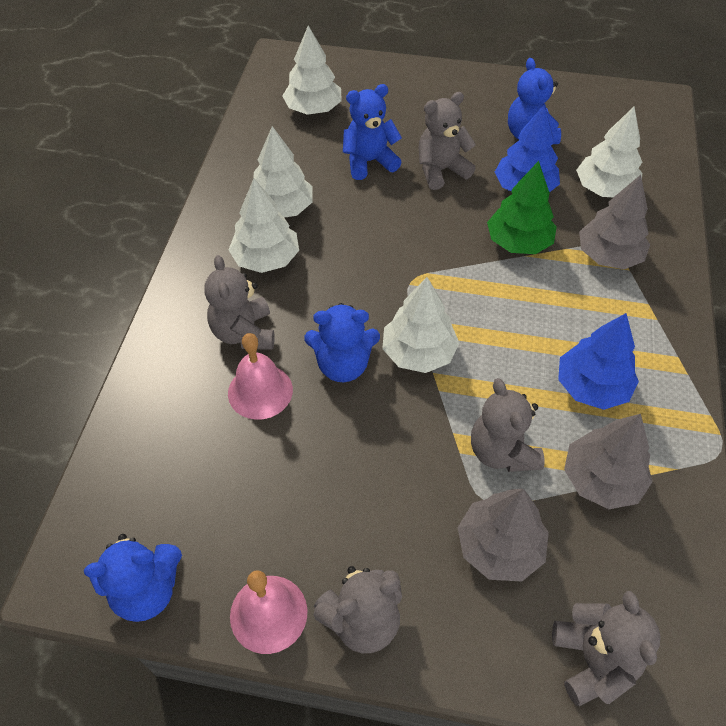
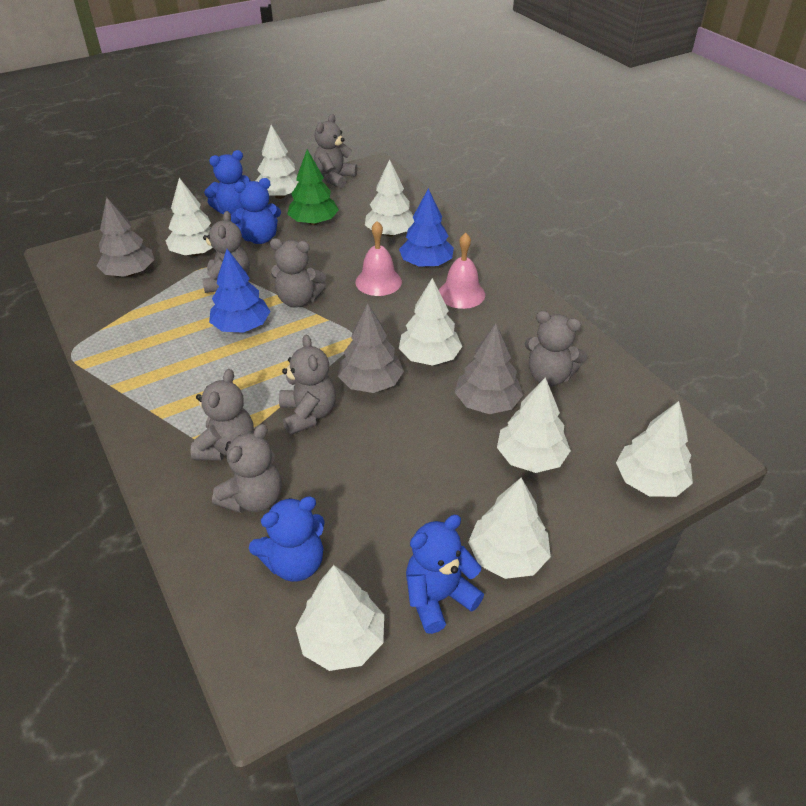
grey teddy bear: [204,255,275,350] [314,566,402,653] [419,92,476,190] [471,378,545,472] [552,591,661,706] = 5 -> [191,369,254,461] [202,211,250,293] [212,424,282,513] [270,238,326,307] [279,334,336,435] [314,114,357,189] [525,311,587,386] = 7
white tree: [229,178,299,273] [253,126,313,218] [282,26,342,115] [382,277,459,373] [576,107,642,197] = 5 -> [166,178,213,256] [256,125,298,199] [295,565,384,671] [365,159,414,237] [399,278,462,366] [468,478,551,579] [497,377,571,473] [616,401,693,497] = 8

